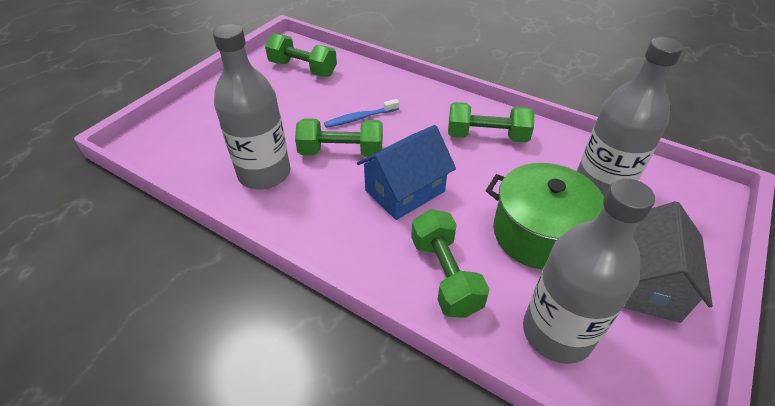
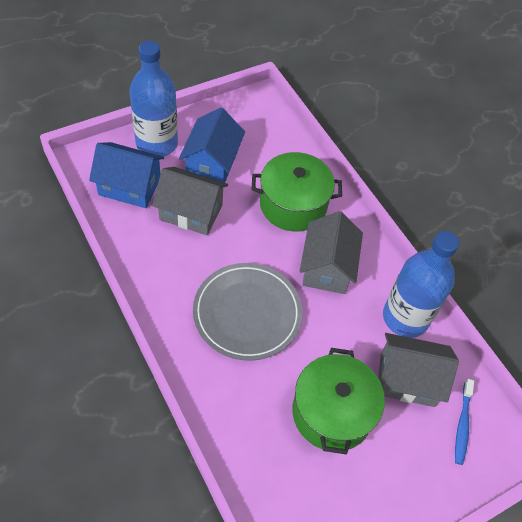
blue bottle: none = 0 -> [130,41,178,157] [383,231,459,338] = 2
blue house: [357,125,456,220] = 1 -> [89,142,164,208] [179,108,245,183] = 2
green dumbbell: [265,33,337,76] [295,118,383,157] [411,209,489,318] [448,102,535,143] = 4 -> none = 0
green pot: [486,163,604,270] = 1 -> [251,152,342,232] [292,348,385,454] = 2
grey bottle: [213,24,291,189] [523,178,655,364] [577,37,683,198] = 3 -> none = 0
grey house: [624,201,713,323] = 1 -> [152,167,228,236] [300,211,363,294] [378,333,459,407] = 3
grey plate: none = 0 -> [193,263,302,361] = 1

